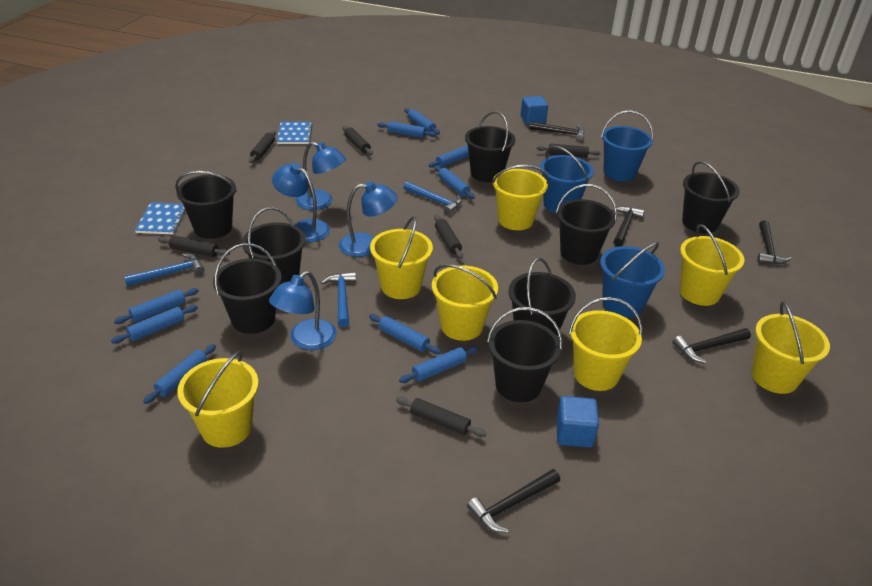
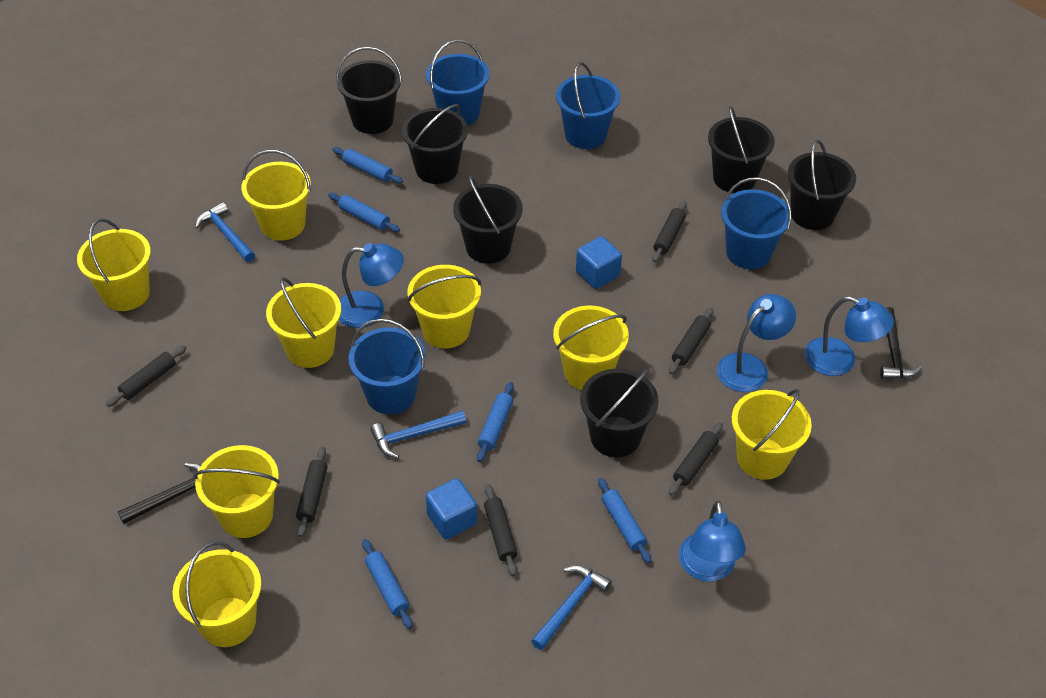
black bucket: [175,171,237,239] [213,243,282,334] [242,207,306,284] [465,111,516,182] [487,307,562,402] [509,257,576,336] [556,184,617,265] [682,161,740,233] = 8 -> [336,47,402,134] [402,104,468,184] [453,176,523,264] [580,369,659,457] [708,106,775,193] [788,140,856,230] = 6
black hammer: [467,469,560,533] [530,121,585,141] [613,206,645,247] [673,328,751,363] [757,220,791,264] = 5 -> [118,463,201,524] [880,307,923,379] = 2
blue bucket: [540,146,594,214] [600,242,665,318] [601,110,653,181] = 3 -> [349,318,425,414] [426,40,489,126] [556,62,620,149] [721,177,792,269] = 4
blue notebook: [135,202,186,234] [277,122,313,144] = 2 -> none = 0
blue rolling pin: [111,305,198,344] [114,288,199,324] [143,344,216,404] [369,314,441,354] [377,121,436,138] [399,346,478,383] [404,108,440,135] [429,145,469,168] [435,166,475,199] = 9 -> [328,193,400,232] [332,147,403,184] [362,539,413,629] [477,382,514,462] [598,478,651,563] = 5
yellow bucket: [177,351,259,448] [370,216,433,299] [432,264,498,341] [492,165,549,230] [569,297,642,391] [679,224,744,306] [751,301,830,394] = 7 -> [77,218,151,311] [173,542,262,647] [193,445,280,538] [241,150,311,241] [266,277,341,368] [407,265,481,348] [553,306,629,390] [732,389,812,480] = 8

